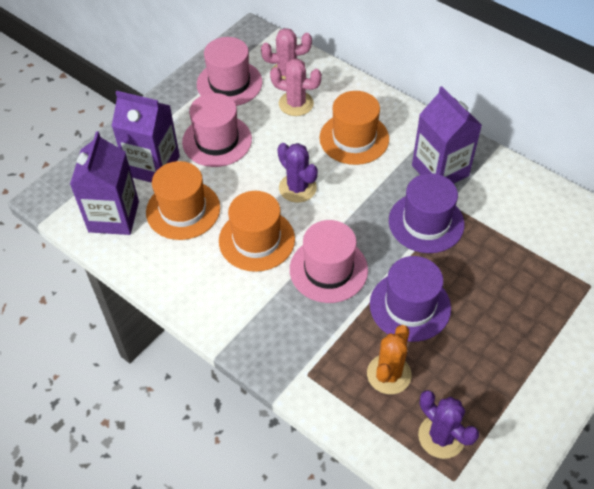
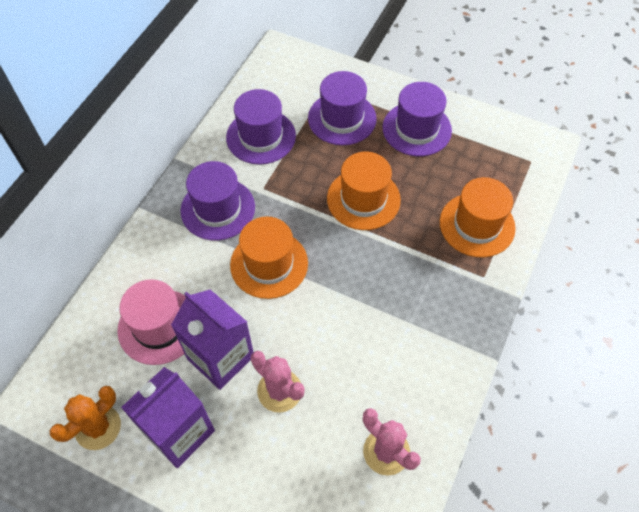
pink hat: [182,93,252,167] [197,37,263,106] [290,220,368,303] = 3 -> [117,279,186,365] = 1
purple cactus: [277,143,318,203] [418,390,479,459] = 2 -> none = 0
purple carton: [70,131,139,235] [112,91,180,183] [412,86,482,184] = 3 -> [121,367,215,468] [171,289,253,390] = 2
purple hat: [370,256,451,342] [389,173,464,253] = 2 -> [181,161,255,241] [226,89,296,165] [308,71,377,145] [382,82,452,156] = 4

